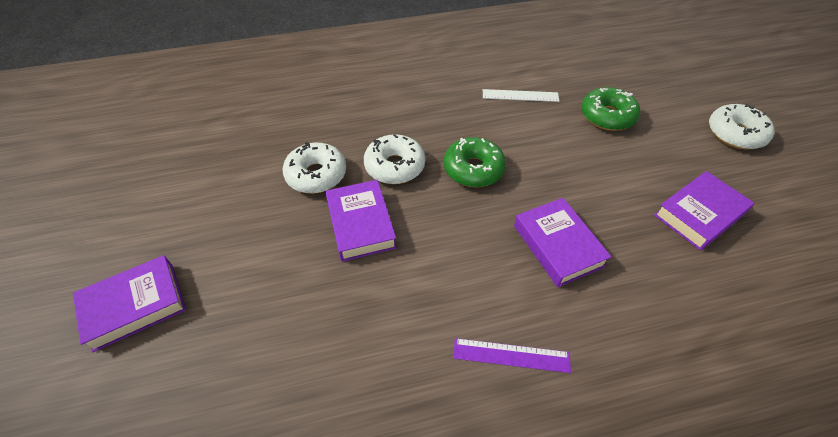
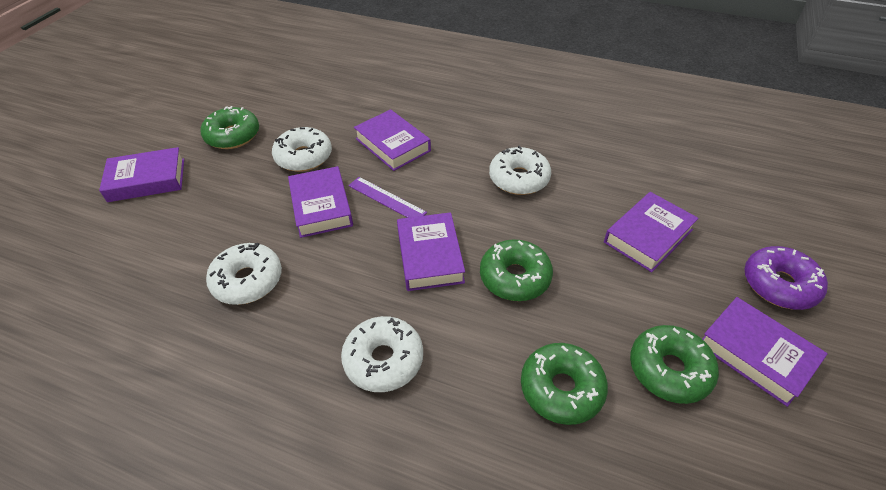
green donut: [444,137,506,187] [581,87,640,131] = 2 -> [201,106,259,149] [480,239,553,301] [521,343,608,425] [630,325,719,404] = 4
purple book: [73,255,186,352] [325,180,397,262] [514,198,612,287] [654,171,754,251] = 4 -> [99,147,184,202] [288,166,353,238] [354,109,431,171] [397,212,465,291] [604,192,699,272] [702,297,828,407] = 6
purple donut: none = 0 -> [744,246,828,310] = 1
white donut: [283,142,346,194] [364,134,425,184] [709,104,774,149] = 3 -> [206,243,282,305] [272,127,332,172] [341,316,423,392] [489,146,551,195] = 4
white ruler: [483,89,559,102] = 1 -> none = 0

